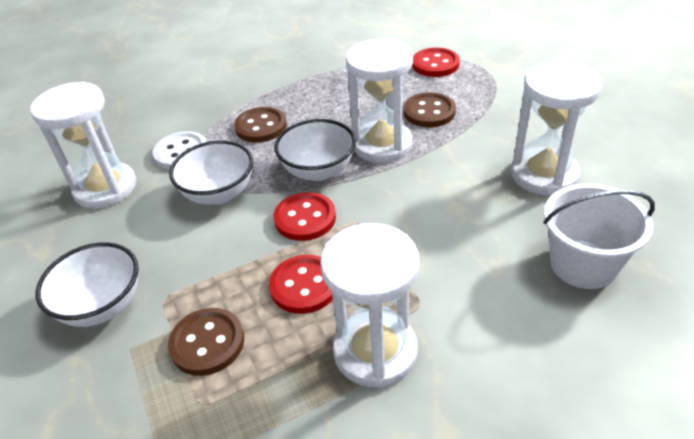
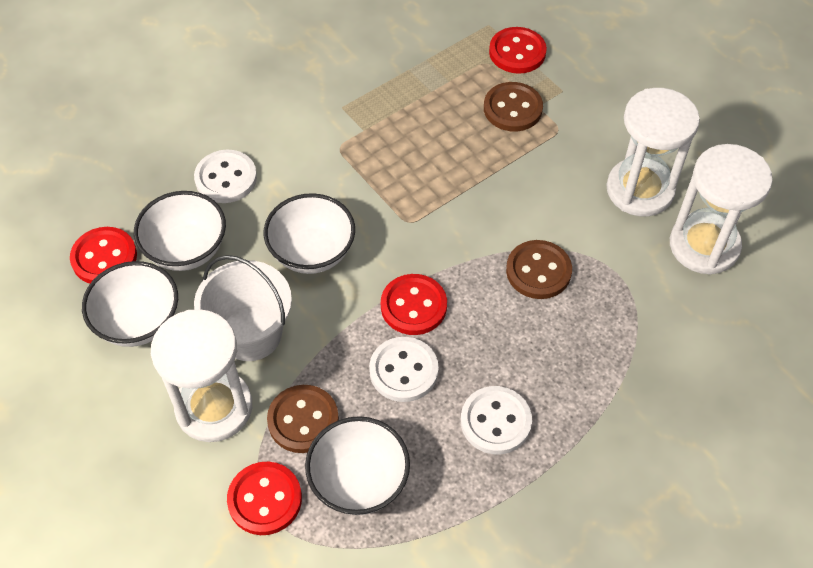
red button: [269,255,333,314] [273,192,336,241] [412,48,460,77] = 3 -> [70,227,137,283] [227,462,302,535] [381,274,447,335] [489,27,547,74] = 4
white bowl: [36,242,139,327] [169,140,253,205] [274,119,356,181] = 3 -> [82,261,178,347] [134,191,226,271] [264,193,355,274] [305,416,410,515] = 4
white button: [153,131,206,170] = 1 -> [194,150,257,203] [369,337,439,402] [461,386,532,454] = 3
white hourglass: [30,82,136,209] [320,223,420,388] [346,39,413,163] [511,61,602,195] = 4 -> [151,309,252,442] [606,88,700,216] [670,144,773,275] = 3

